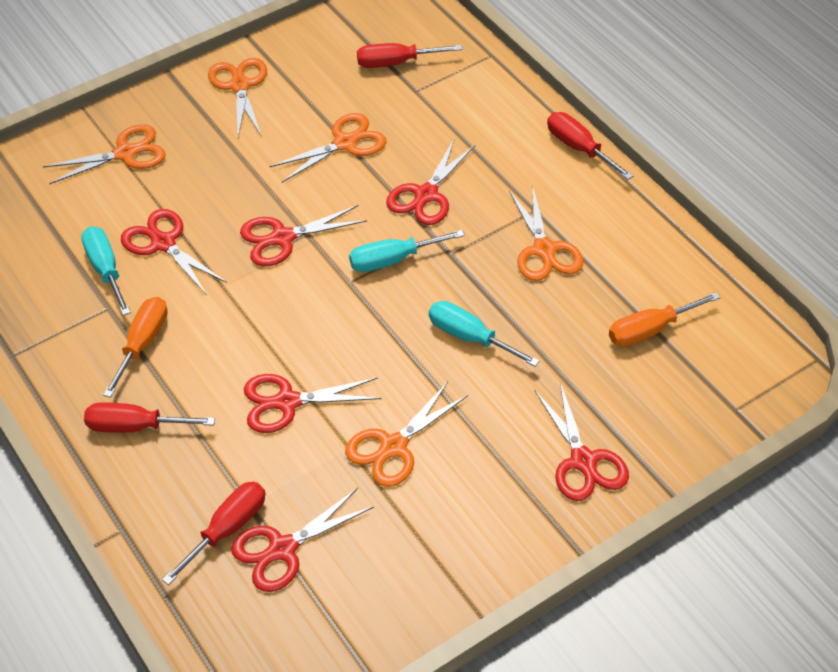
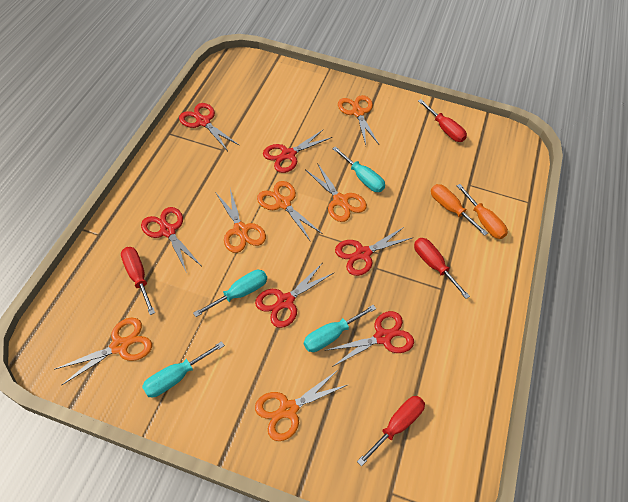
orange scissors: [43,124,166,184] [208,58,267,137] [269,113,387,182] [345,382,468,487] [509,188,583,281] = 5 -> [54,318,152,386] [216,189,266,253] [255,369,349,441] [257,181,323,240] [305,163,367,222] [338,95,379,145] = 6
turquoise screwdriver: [81,227,131,316] [349,230,465,272] [429,301,540,367] = 3 -> [142,341,225,397] [193,270,267,317] [304,305,376,352] [332,146,385,192] = 4

